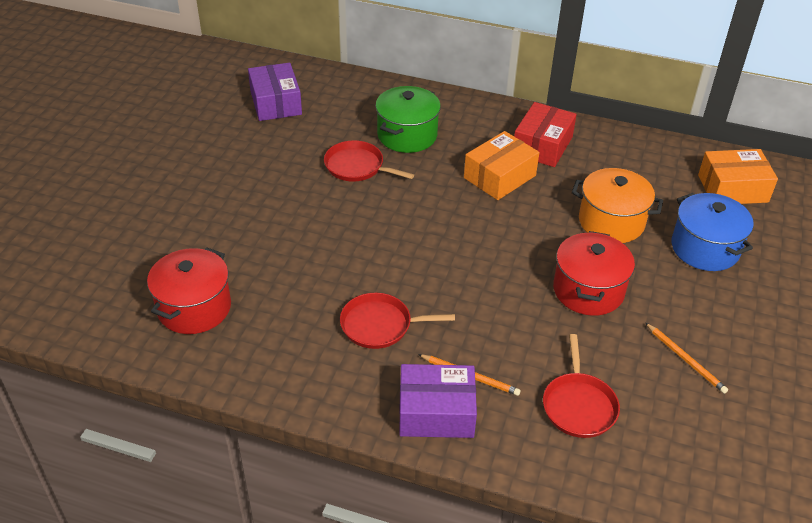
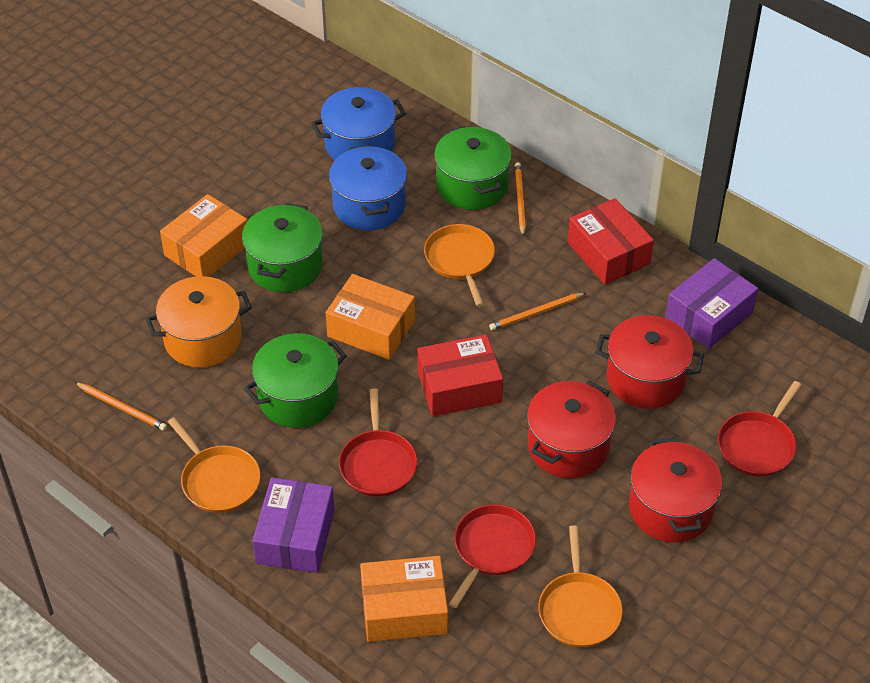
blue pot: [672,193,754,271] = 1 -> [311,87,406,161] [329,145,407,230] = 2
green pot: [375,86,441,153] = 1 -> [242,203,323,292] [244,333,347,428] [434,126,512,210] = 3
orange box: [464,131,539,200] [698,149,778,204] = 2 -> [160,194,247,277] [326,274,415,360] [360,556,448,642] = 3
orange pan: none = 0 -> [168,417,260,513] [424,224,495,307] [538,525,623,647] = 3
orange pencil: [418,354,520,396] [646,323,728,394] = 2 -> [75,382,167,431] [489,293,586,330] [515,162,526,237] = 3
red box: [514,102,577,167] = 1 -> [417,334,503,417] [568,198,654,285] = 2
red pot: [147,247,231,334] [553,231,635,316] = 2 -> [527,381,616,478] [596,315,704,409] [629,438,722,543] = 3

